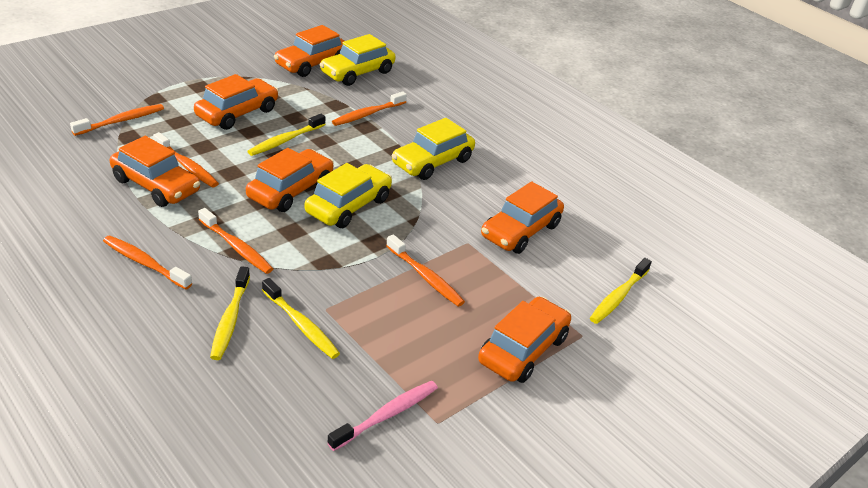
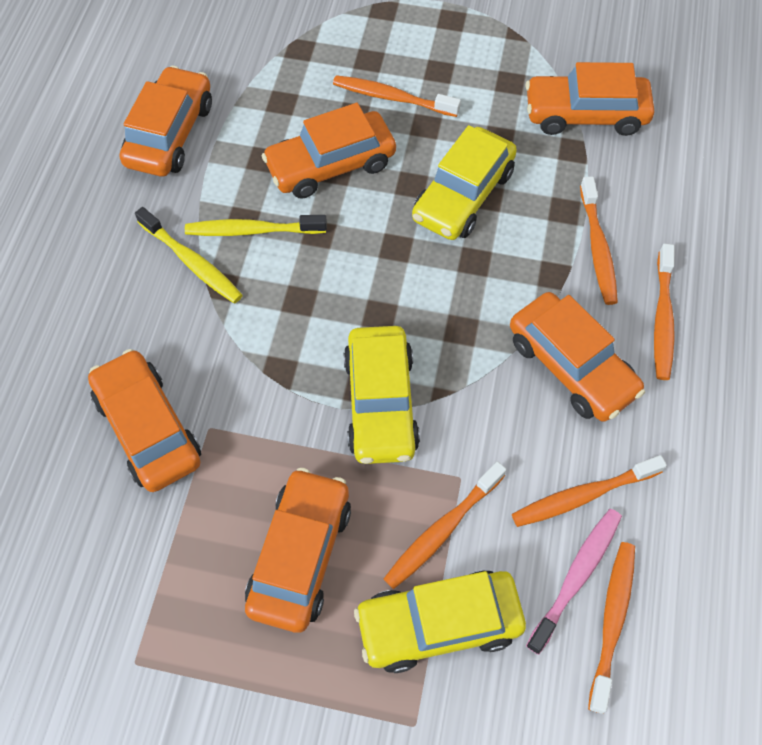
yellow toothbrush: [210,266,250,360] [247,114,325,156] [262,278,340,359] [590,258,652,324] = 4 -> [135,207,243,303] [185,215,327,236] = 2

